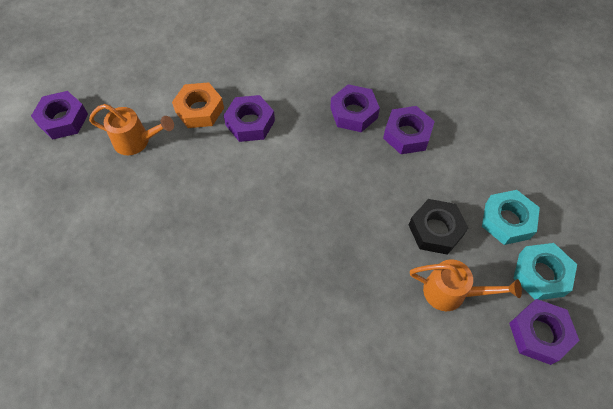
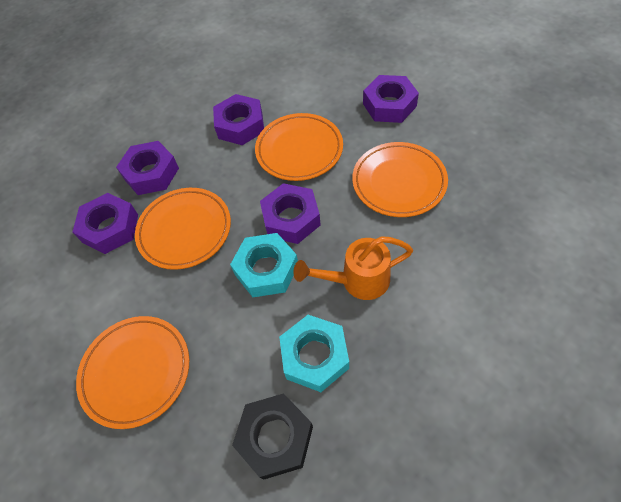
orange nut: [172,82,224,128] = 1 -> none = 0
orange plate: none = 0 -> [76,316,189,429] [135,188,231,270] [255,113,343,181] [352,142,448,217] = 4
orange watering can: [89,104,174,155] [410,259,522,311] = 2 -> [293,236,413,300] = 1

